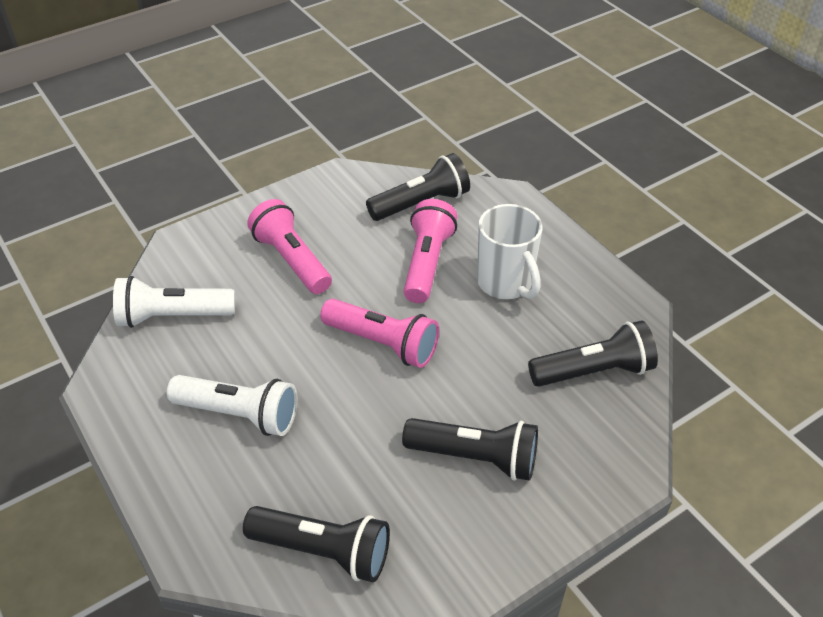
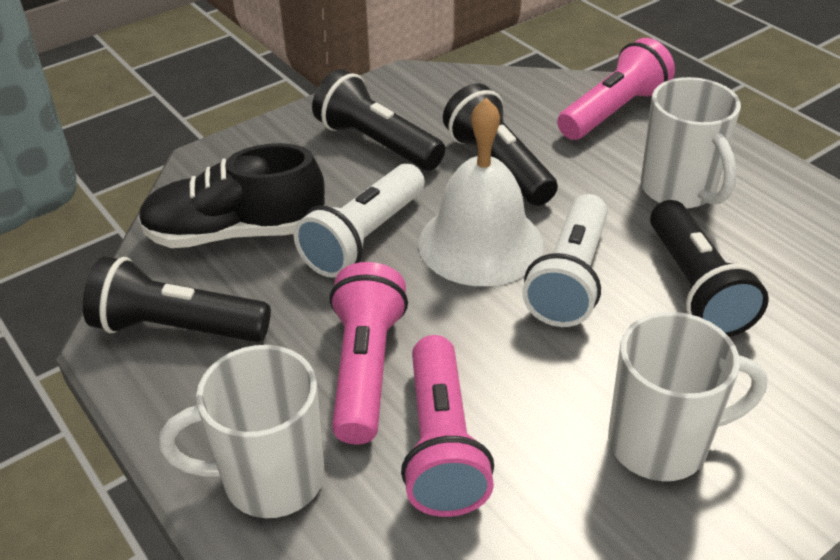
black shoe: none = 0 -> [138,143,325,248] = 1
white bell: none = 0 -> [419,98,544,286] = 1
white mug: [477,204,542,299] = 1 -> [159,345,325,518] [608,312,768,481] [641,77,741,209] = 3

